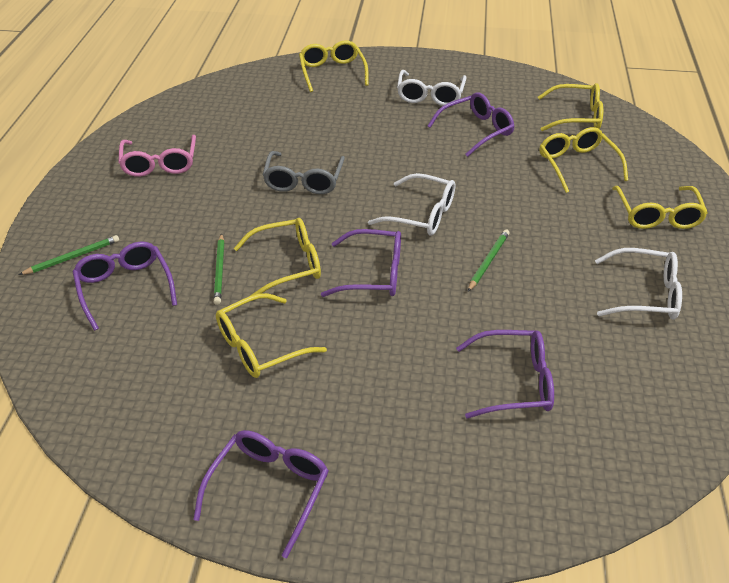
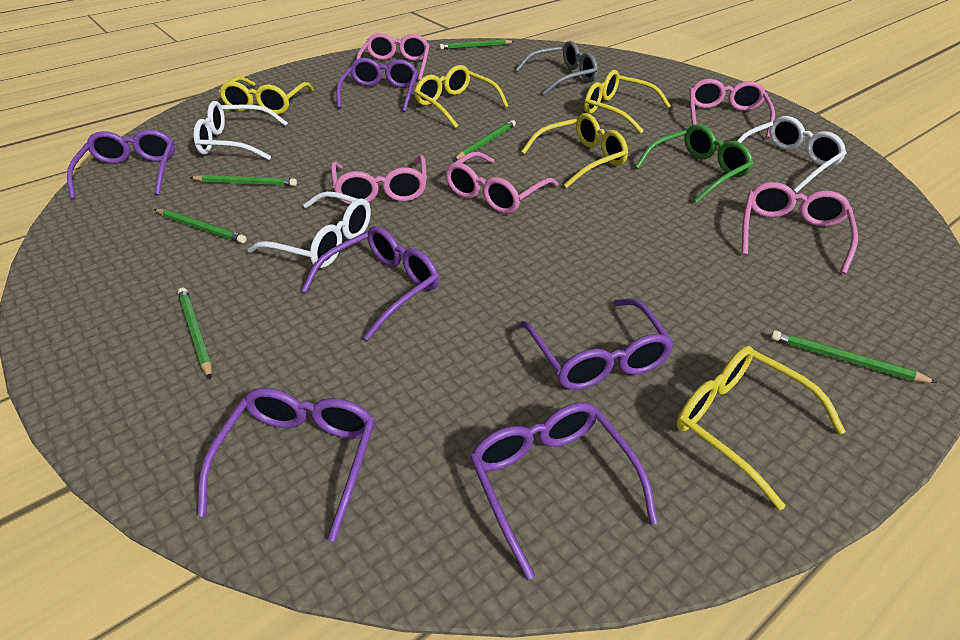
green glasses: none = 0 -> [635,124,753,203] = 1
green pencil: [19,235,119,275] [214,233,224,305] [468,230,509,292] = 3 -> [154,209,247,243] [178,288,212,379] [190,175,297,186] [440,39,515,50] [454,120,516,160] [771,330,938,383] = 6
pink glasses: [118,135,196,177] = 1 -> [331,155,427,205] [356,33,430,81] [445,152,558,214] [690,79,775,139] [742,182,858,274] = 5
purple glasses: [73,241,177,331] [193,430,329,558] [321,229,401,297] [428,92,515,157] [456,330,554,418] = 5 -> [67,129,175,200] [198,388,375,542] [302,226,439,341] [336,58,418,112] [470,402,658,580] [520,299,674,390] = 6
yellow glasses: [216,293,327,378] [234,218,321,296] [299,40,368,92] [538,83,603,131] [540,127,628,193] [612,186,708,229] = 6 -> [219,77,314,114] [414,65,509,128] [521,113,628,188] [584,70,671,134] [676,346,846,510] = 5

